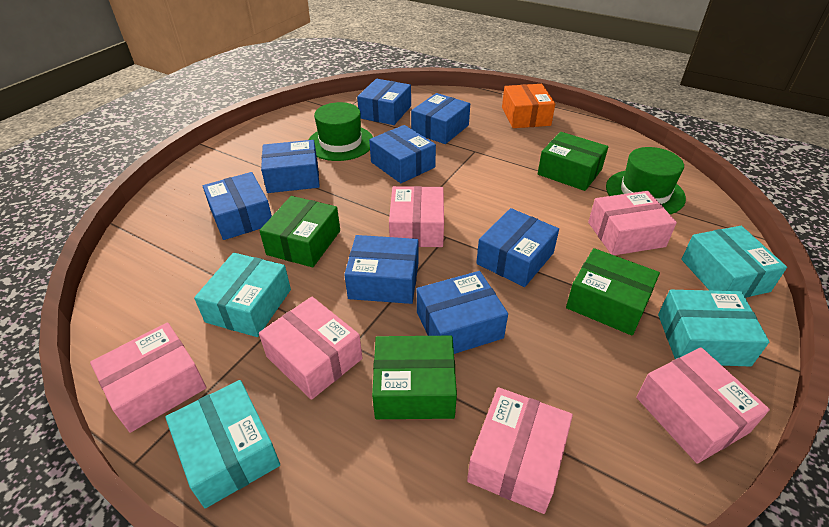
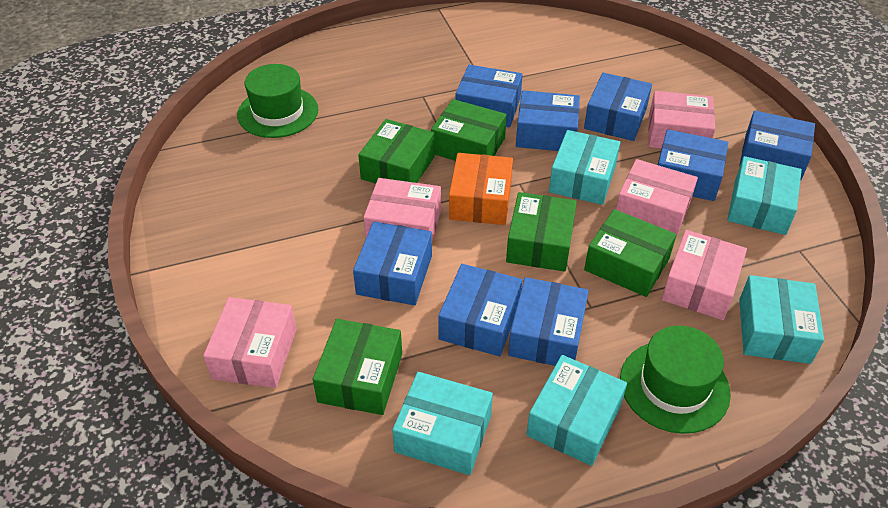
green box: [259,196,340,267] [372,336,457,419] [538,132,608,191] [566,248,660,336] = 4 -> [313,319,402,415] [358,119,435,184] [431,99,507,161] [506,192,577,272] [584,209,677,297] = 5
pink box: [90,323,207,433] [259,297,362,400] [389,186,444,247] [467,387,573,514] [588,191,677,255] [636,347,770,464] = 6 -> [203,297,297,388] [364,178,441,241] [616,159,698,237] [648,91,715,149] [662,230,747,320] = 5
turquoise box: [165,380,280,508] [194,253,291,337] [658,290,769,367] [681,226,787,298] = 4 -> [392,372,493,475] [526,355,627,466] [549,130,621,205] [727,156,802,235] [739,275,824,364] = 5

